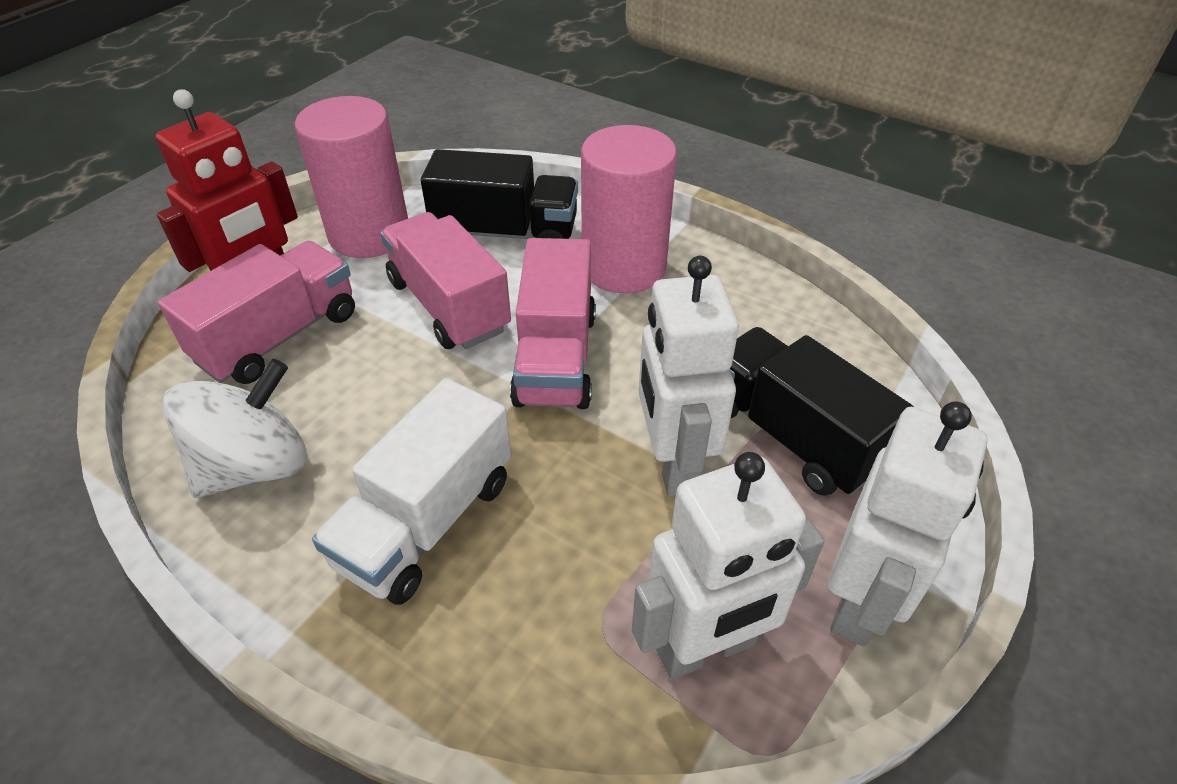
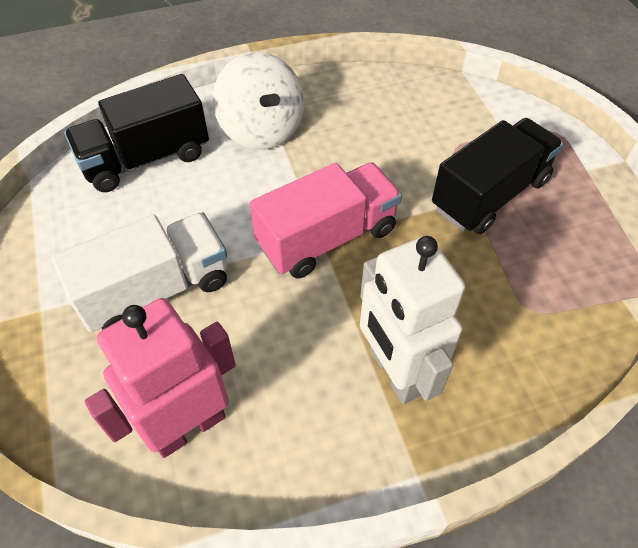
pink cylinder: [295,96,408,258] [581,125,677,294] = 2 -> none = 0
pink robot: none = 0 -> [85,298,236,458] = 1
pink truck: [158,241,355,384] [380,212,511,349] [510,238,596,409] = 3 -> [250,162,402,278] = 1
red robot: [155,89,298,272] = 1 -> none = 0
white robot: [632,452,825,680] [638,256,739,497] [828,402,988,646] = 3 -> [360,236,465,404] = 1

